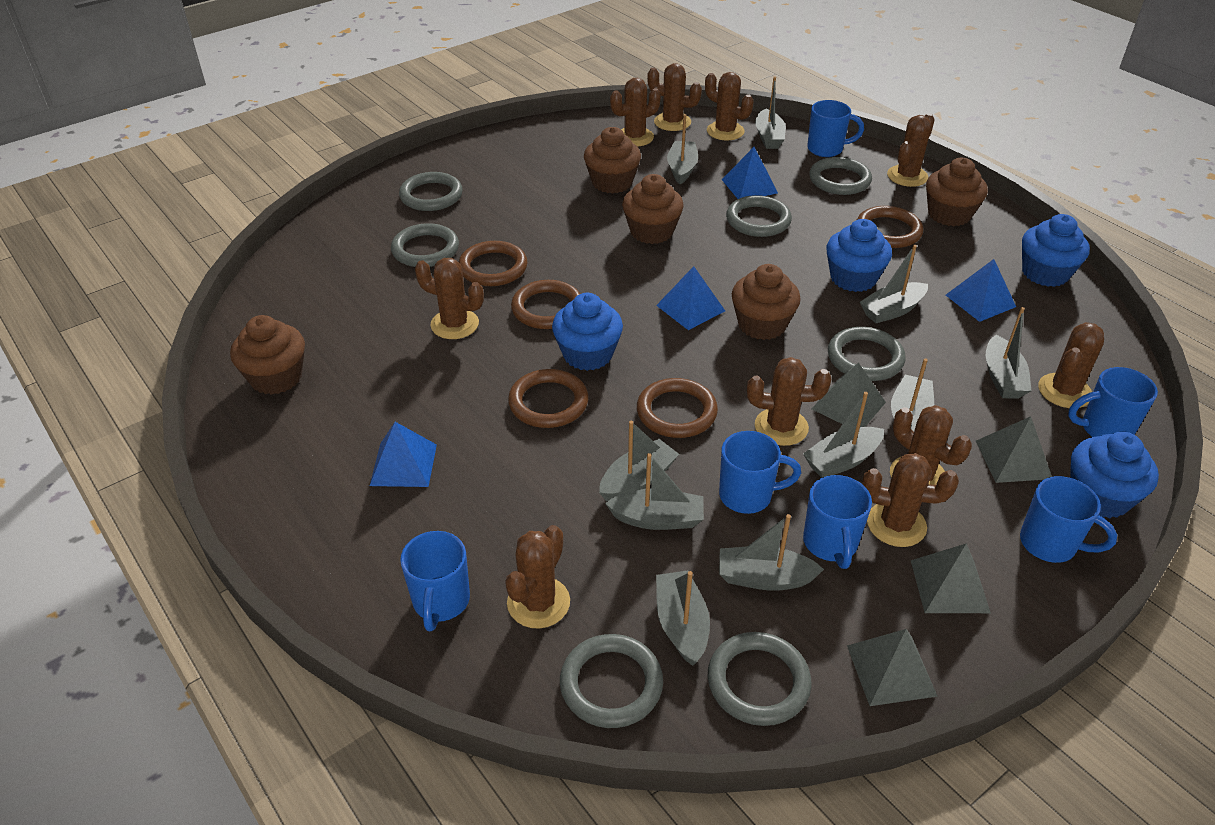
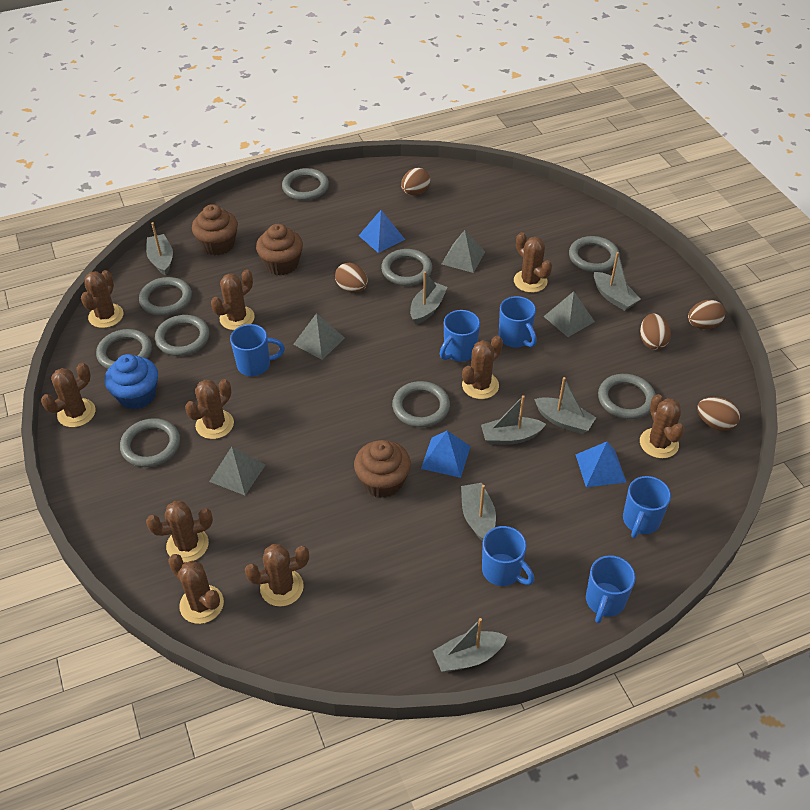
blue cupcake: [552,293,623,371] [826,219,892,292] [1022,214,1090,287] [1070,432,1159,518] = 4 -> [105,354,158,410] = 1
blue pyramid: [370,422,437,487] [656,266,725,330] [722,147,778,199] [946,259,1016,322] = 4 -> [359,210,405,253] [421,431,471,478] [575,442,626,487] = 3
brown cupcake: [230,315,305,395] [584,127,641,194] [622,174,684,244] [732,264,801,340] [926,158,988,226] = 5 -> [192,204,238,255] [256,224,303,275] [354,440,411,498] = 3
brown egg: none = 0 -> [335,263,368,293] [401,168,430,195] [640,313,671,350] [688,300,725,329] [697,397,740,431] = 5
brown ring: [459,241,528,286] [508,369,589,428] [511,280,580,329] [637,378,718,438] [857,206,923,248] = 5 -> none = 0
grey boat: [599,421,679,502] [605,453,704,530] [656,570,710,666] [667,114,698,184] [719,514,824,591] [755,76,786,149] [803,392,884,478] [860,245,928,323] [891,358,934,432] [986,307,1032,399] = 10 -> [146,222,173,275] [410,271,447,325] [433,618,507,672] [461,483,496,541] [481,395,546,445] [534,377,596,434] [594,252,641,311] = 7
grey ring: [391,223,459,267] [399,172,463,211] [560,634,663,728] [708,632,812,726] [726,195,792,237] [809,157,872,195] [828,327,905,381] = 7 -> [96,329,152,369] [120,418,180,467] [139,277,192,316] [155,315,209,356] [282,168,329,200] [381,249,432,286] [392,381,450,427] [569,236,620,272] [598,374,656,419] = 9

